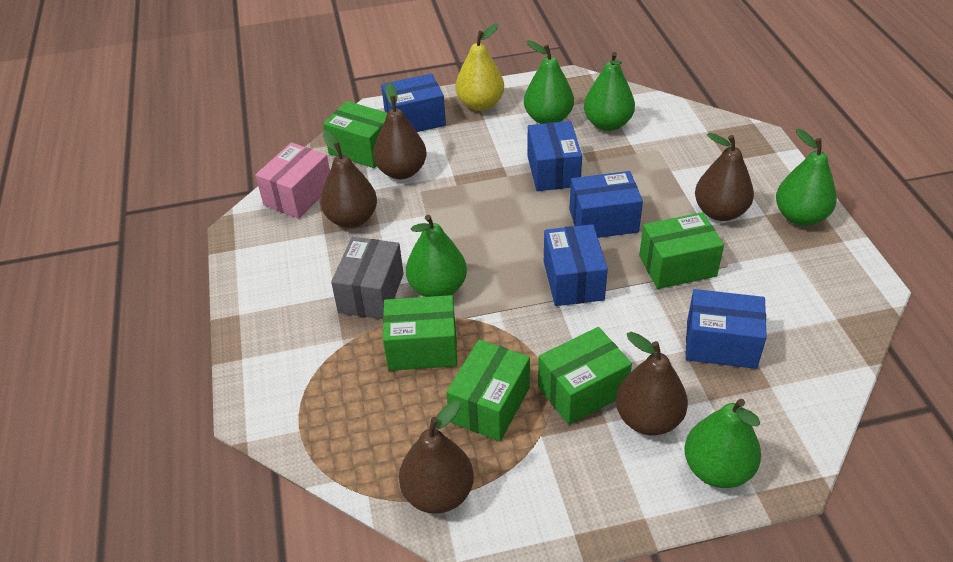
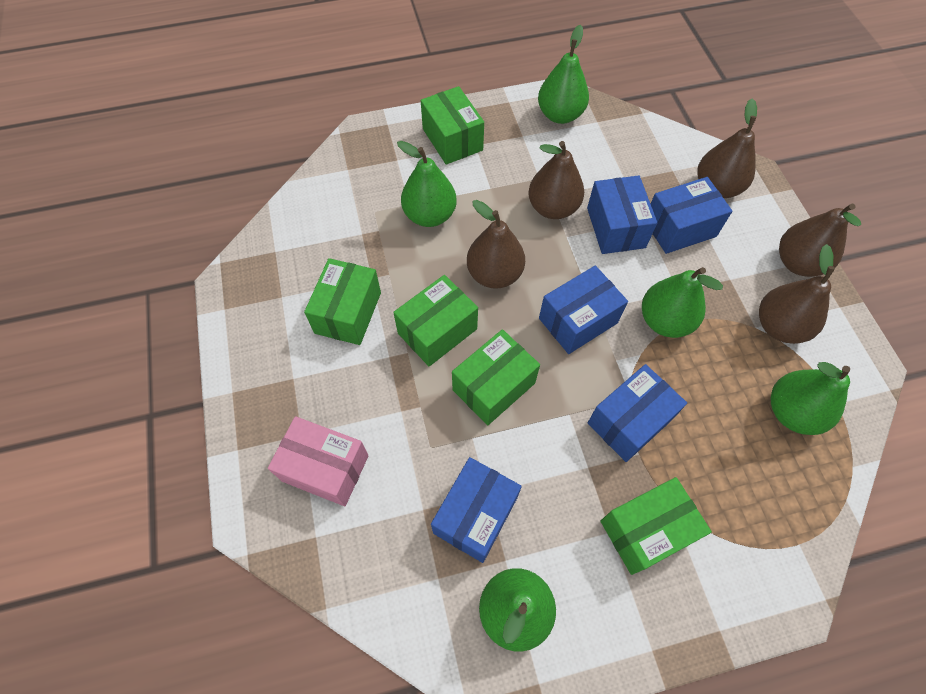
grey box: [331,237,404,319] = 1 -> none = 0
yellow pear: [455,24,504,111] = 1 -> none = 0

